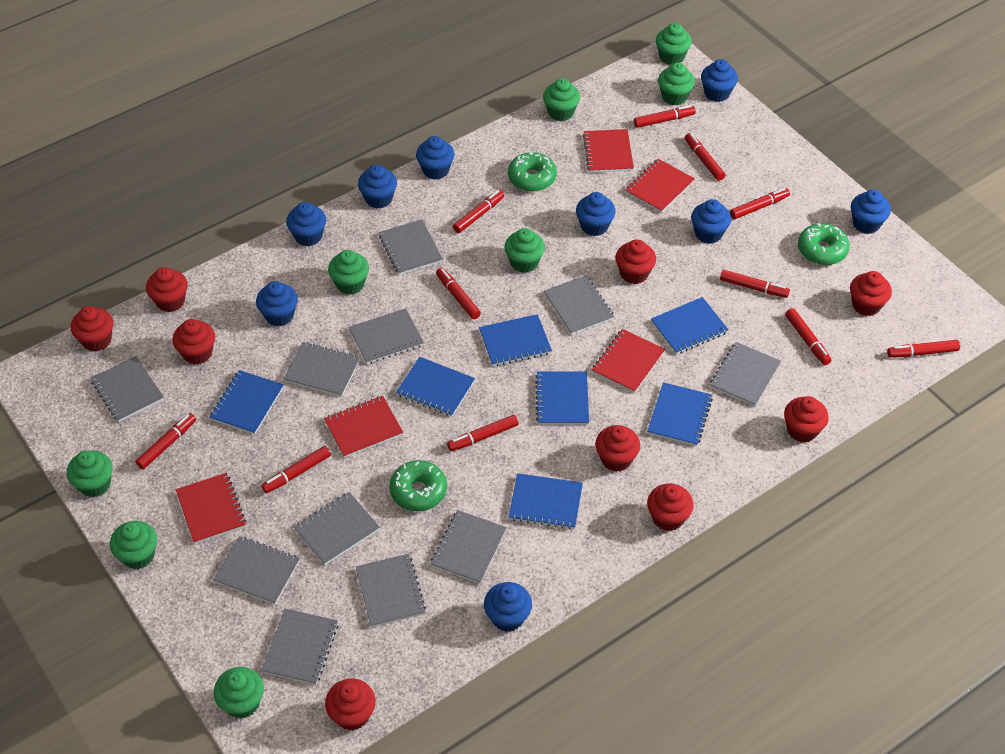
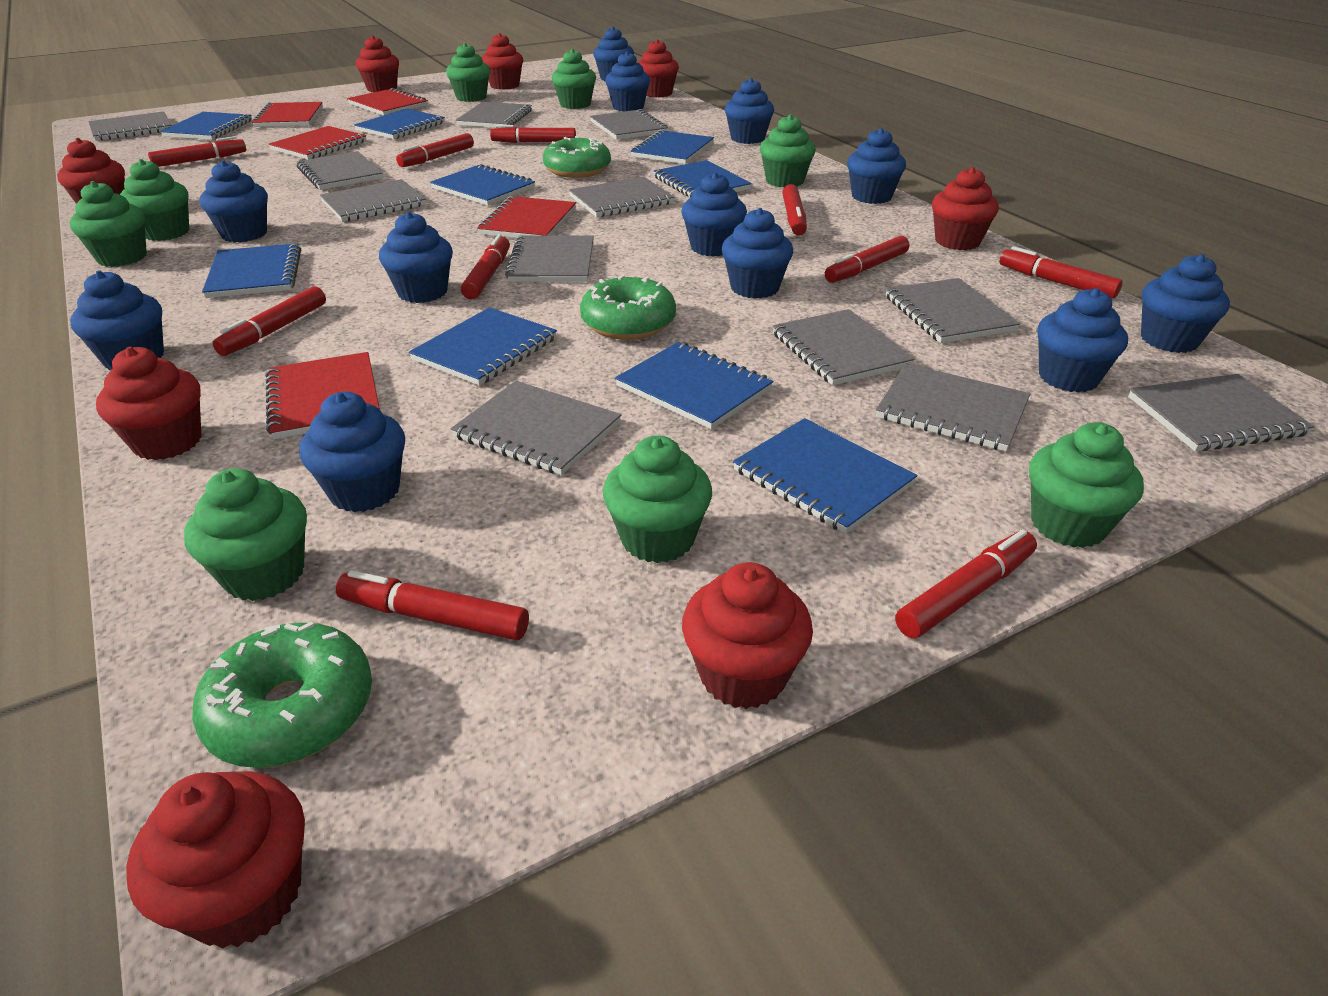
blue cupcake: [256,281,298,326] [286,202,326,246] [358,165,397,209] [416,136,454,180] [484,582,532,632] [576,192,616,236] [691,199,731,244] [701,59,738,102] [851,190,891,234] = 9 -> [70,270,164,370] [200,160,268,242] [299,392,405,512] [379,212,453,303] [593,27,634,81] [605,51,650,112] [681,172,747,257] [722,208,793,299] [725,78,774,144] [847,128,906,204] [1037,288,1128,393] [1141,254,1230,353] = 12
blue notebook: [209,370,284,434] [396,357,475,417] [479,314,552,366] [509,473,583,529] [535,371,589,425] [647,382,713,446] [651,297,729,354] = 7 -> [160,112,252,140] [202,243,301,298] [354,109,445,139] [409,307,557,386] [430,164,535,206] [615,342,773,429] [631,130,714,164] [654,160,752,198] [733,418,917,534] = 9
grey notebook: [91,356,164,422] [213,536,300,604] [261,609,338,685] [283,342,360,397] [294,492,380,565] [349,308,424,364] [356,554,426,627] [379,219,443,275] [430,510,507,584] [544,275,614,335] [710,342,781,406] = 11 -> [88,111,171,141] [296,151,383,190] [320,179,426,222] [451,381,621,475] [456,102,532,128] [505,235,594,282] [569,177,674,217] [590,109,668,140] [773,309,915,385] [876,363,1030,451] [886,278,1020,343] [1128,374,1314,451] = 12
red cupcake: [71,306,113,352] [146,267,188,312] [172,319,215,365] [325,679,376,730] [595,425,640,472] [616,239,656,284] [647,483,693,531] [784,396,829,443] [850,271,892,316] = 9 -> [57,138,125,204] [96,347,202,460] [126,771,305,949] [356,35,399,92] [482,33,523,90] [638,39,679,98] [682,562,813,709] [932,167,999,250] = 8
red marker: [135,413,196,469] [261,446,331,493] [436,268,481,319] [447,415,519,451] [453,190,505,233] [634,105,696,128] [685,133,725,181] [720,270,790,298] [730,188,790,219] [785,308,831,365] [887,340,960,358] = 11 -> [148,136,246,167] [212,286,326,356] [336,570,529,640] [396,133,474,167] [461,234,510,300] [490,125,576,143] [782,184,807,236] [825,236,909,283] [895,530,1037,638] [999,246,1123,299] = 10

